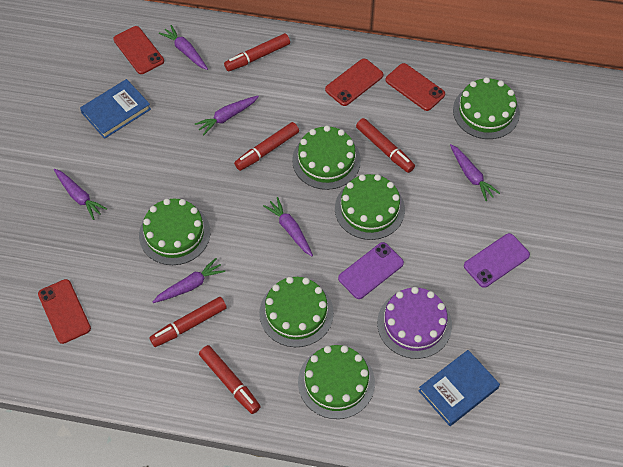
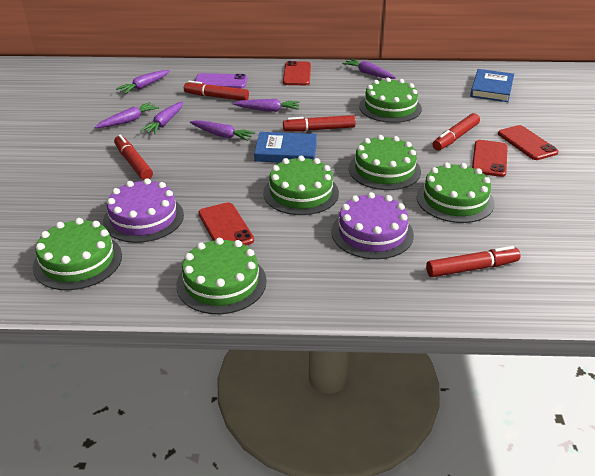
purple cake: [377,287,452,359] = 1 -> [103,178,184,243] [332,192,414,259] = 2
purple phone: [338,242,404,299] [464,233,530,288] = 2 -> [195,73,248,89] = 1

